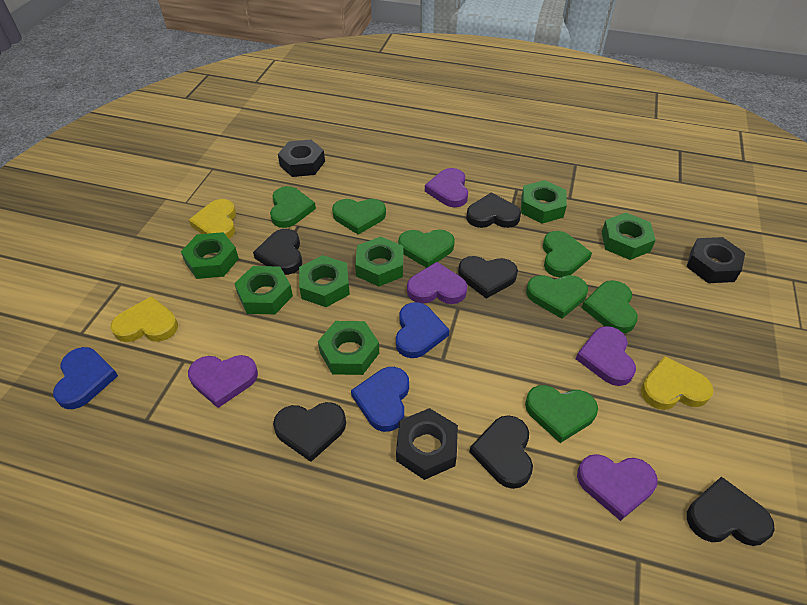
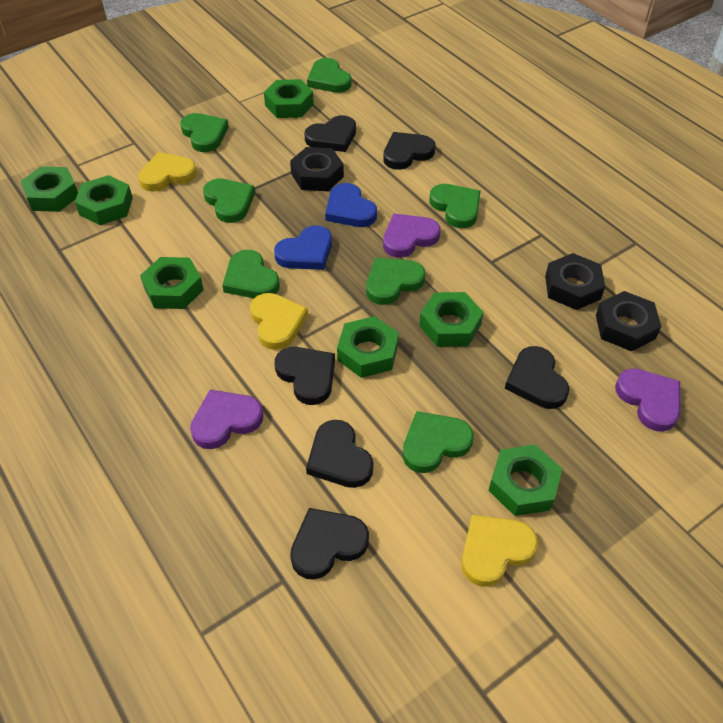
blue heart: [53,347,118,409] [351,367,409,432] [396,302,449,358] = 3 -> [274,225,332,270] [325,183,377,227] = 2
purple heart: [188,355,258,408] [407,262,467,304] [425,168,468,207] [576,326,636,386] [577,454,658,521] = 5 -> [190,390,264,449] [383,214,440,258] [615,368,680,432] = 3

